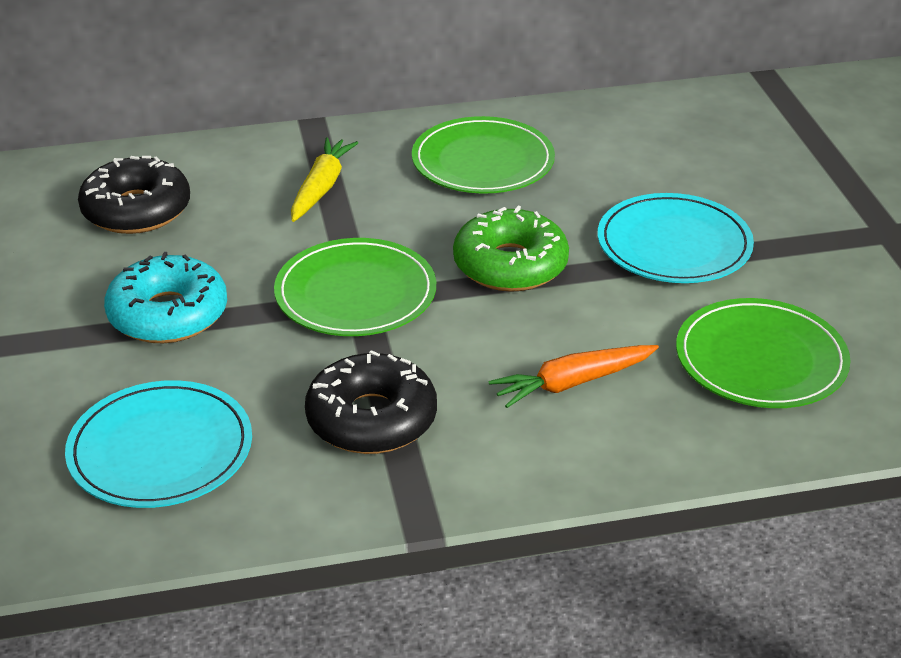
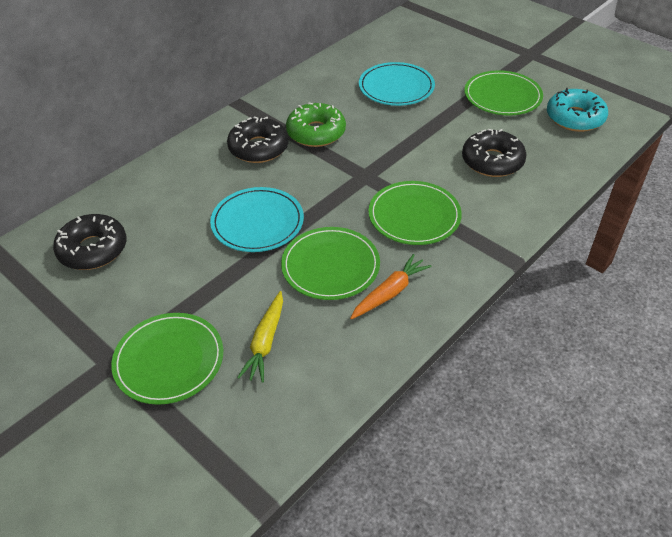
black donut: [78,156,190,234] [305,350,437,454] = 2 -> [53,214,127,270] [227,117,289,163] [462,129,527,177] = 3
green plate: [274,238,436,336] [412,116,555,194] [676,298,850,408] = 3 -> [111,313,223,405] [281,227,380,300] [368,181,462,245] [464,70,543,116] = 4

